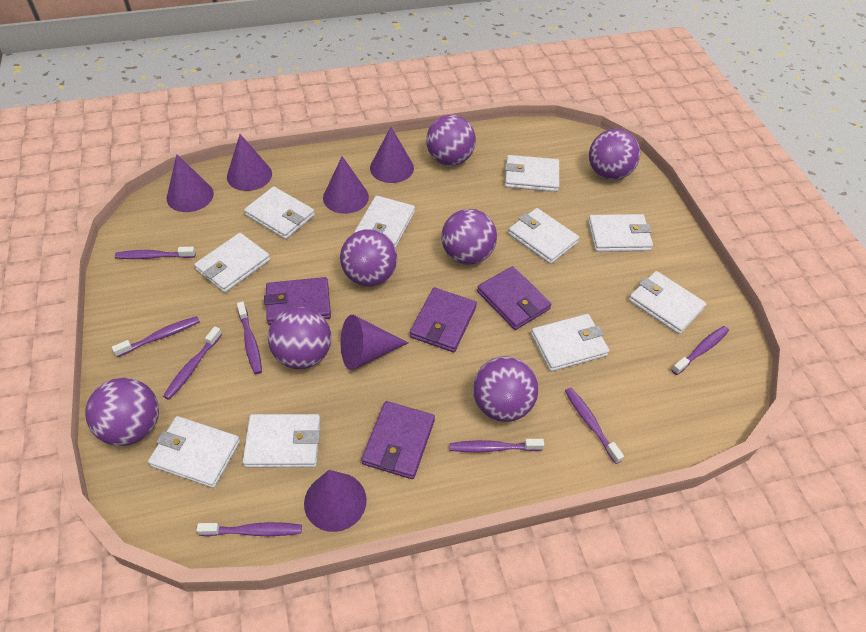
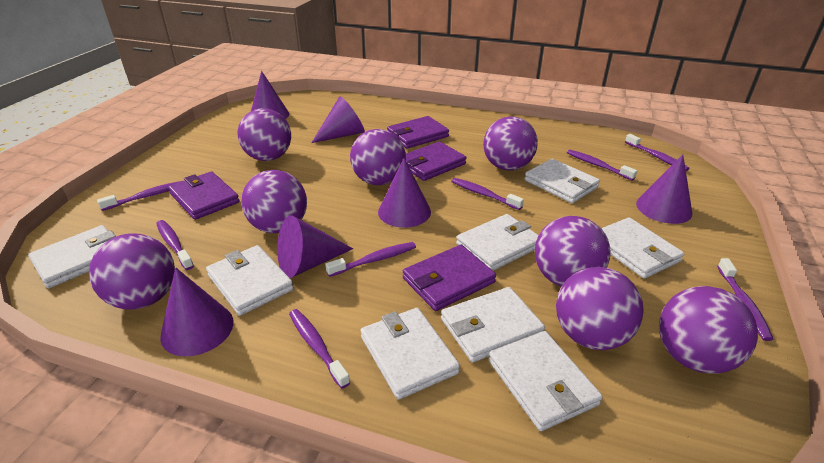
purple ball: [85,378,159,446] [268,307,331,369] [340,229,397,286] [426,115,476,166] [441,209,497,265] [473,356,538,422] [589,129,640,180] = 7 -> [89,233,175,310] [237,108,291,161] [241,170,307,233] [350,129,406,185] [483,116,538,170] [535,216,611,286] [556,267,644,350] [659,286,758,374] = 8
white wallet: [148,416,240,488] [194,233,270,293] [243,414,321,468] [244,186,315,239] [354,196,415,248] [505,155,559,192] [508,208,579,264] [531,314,610,372] [588,214,653,252] [629,271,706,334] = 10 -> [28,225,116,288] [206,245,294,316] [361,308,460,400] [441,287,545,362] [456,214,539,271] [489,331,603,431] [524,159,600,203] [601,217,684,279] = 8

